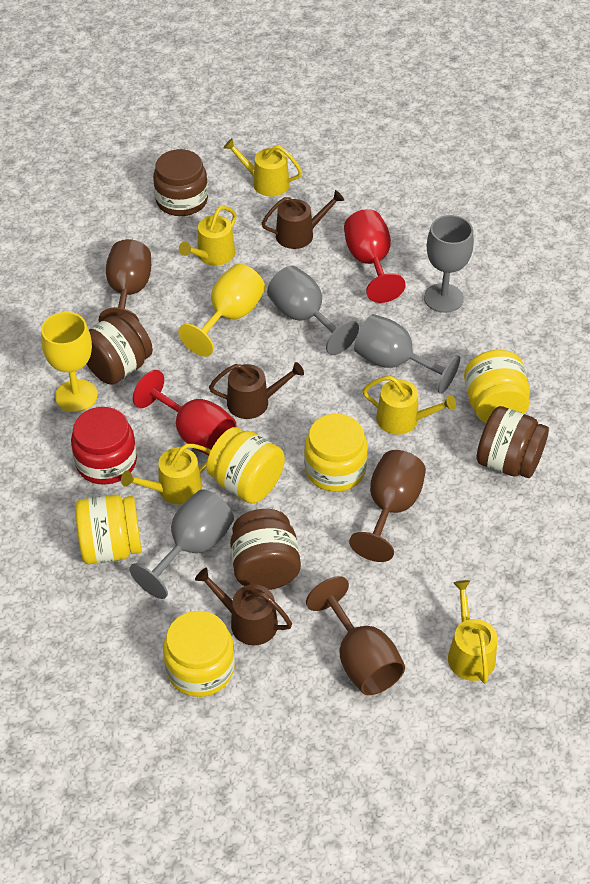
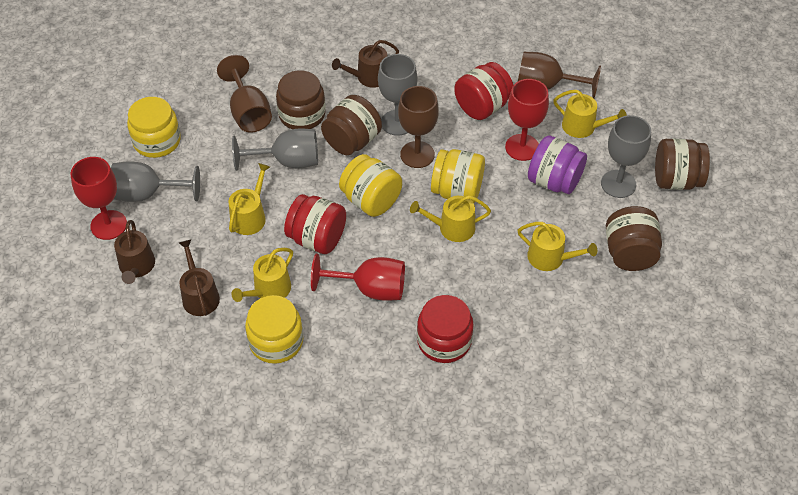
purple jar: none = 0 -> [528,135,587,194] = 1
red goblet: [133,370,236,455] [344,209,406,303] = 2 -> [71,157,127,240] [311,254,405,301] [505,79,549,161] = 3
red jar: [71,407,137,485] = 1 -> [284,194,346,254] [417,295,474,363] [454,62,513,120] = 3
yellow goblet: [41,312,98,412] [178,264,265,357] = 2 -> none = 0
yellow jar: [75,494,142,564] [163,611,235,697] [206,427,285,504] [304,414,368,492] [464,350,530,423] = 5 -> [127,97,181,158] [245,295,303,364] [339,154,402,217] [431,149,485,203] = 4

